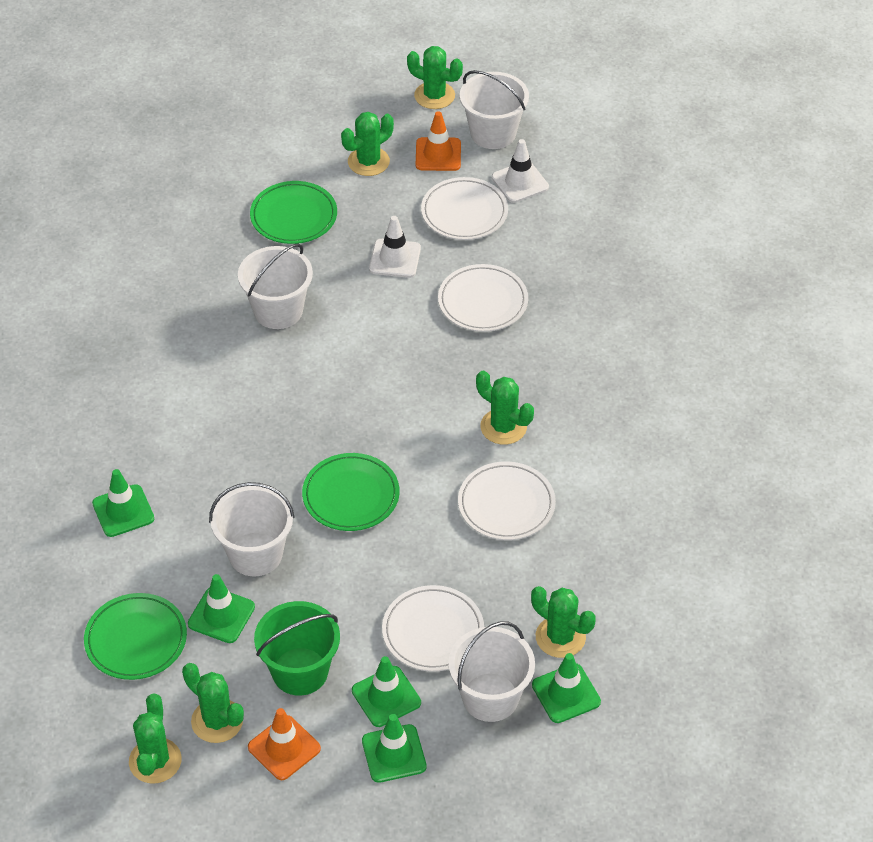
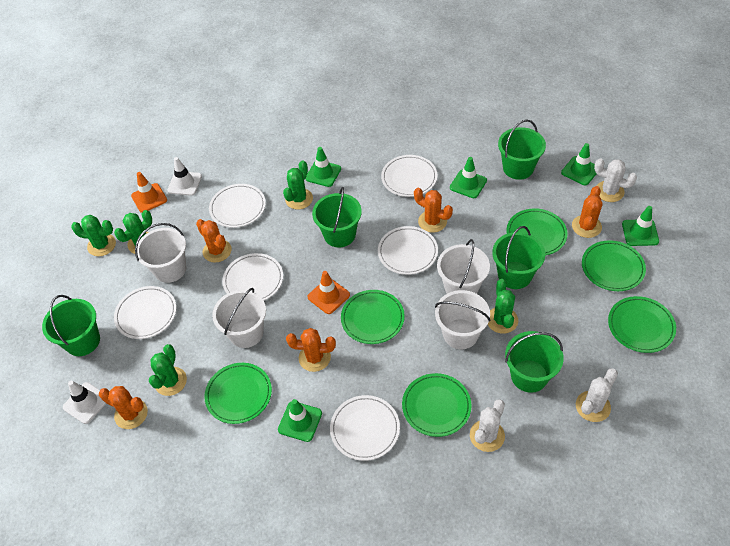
green bucket: [254,601,340,696] = 1 -> [42,295,100,356] [312,187,362,247] [492,226,545,289] [498,120,546,180] [505,331,564,393] = 5
green cactus: [129,694,182,784] [182,663,244,743] [341,112,394,176] [407,46,463,109] [476,371,534,445] [531,586,596,658] = 6 -> [71,215,116,256] [114,210,152,254] [149,344,187,396] [283,160,313,210] [488,279,518,334] = 5
green plate: [84,593,187,680] [250,181,337,244] [302,453,400,531] = 3 -> [204,363,272,424] [341,290,405,344] [402,373,472,437] [506,208,568,256] [582,240,646,291] [608,296,676,353] = 6
orange cactus: none = 0 -> [99,386,148,429] [196,219,232,263] [286,328,336,372] [414,188,453,233] [572,186,602,238] = 5
white cactus: none = 0 -> [470,399,505,452] [576,368,618,422] [594,158,637,202] = 3
white plate: [382,585,484,672] [421,177,508,240] [438,264,528,332] [458,461,556,540] = 4 -> [114,286,176,339] [209,184,266,228] [222,253,283,300] [330,395,400,461] [378,226,438,275] [381,155,437,197] = 6

